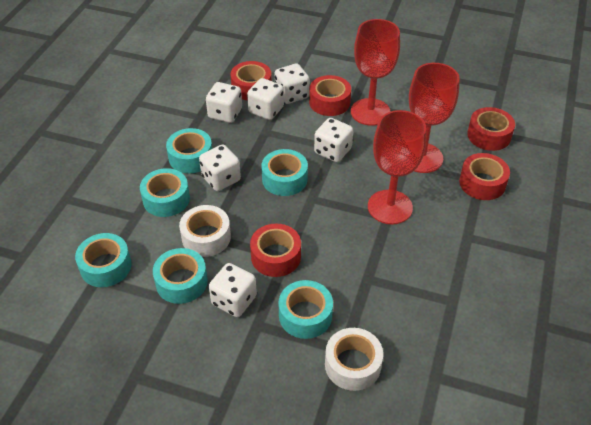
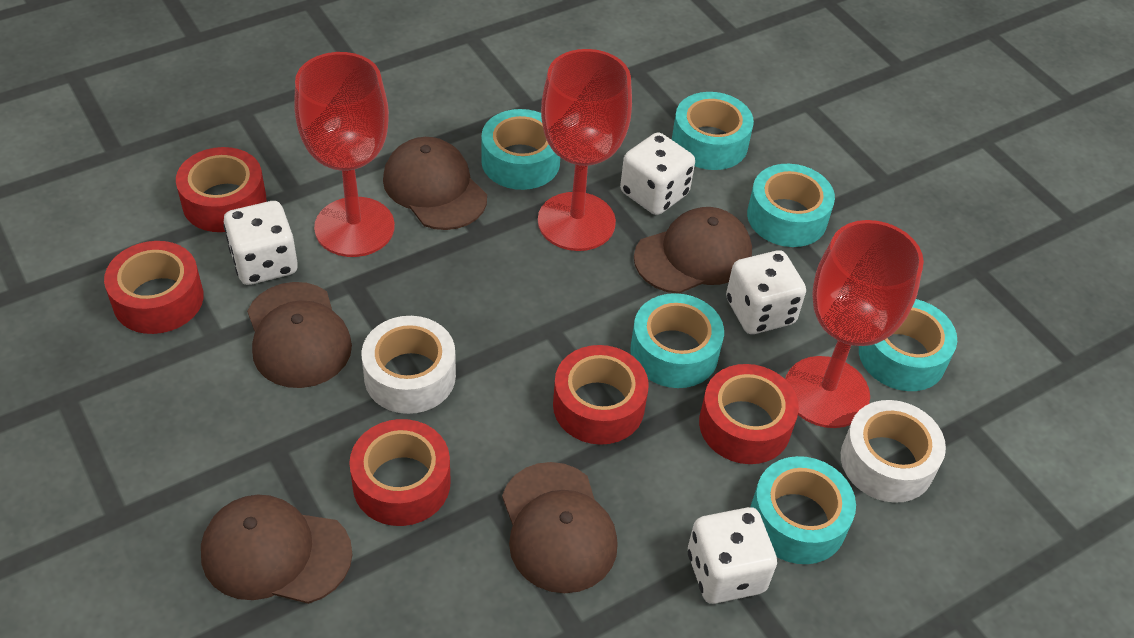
brown cap: none = 0 -> [201,495,353,604] [247,282,352,388] [383,137,487,230] [502,462,618,593] [634,207,752,294] = 5
white dice: [199,145,241,191] [206,82,242,123] [209,263,257,317] [247,78,284,120] [274,64,309,104] [314,118,353,162] = 6 -> [223,201,298,285] [620,132,695,215] [688,507,777,604] [726,250,806,334] = 4

